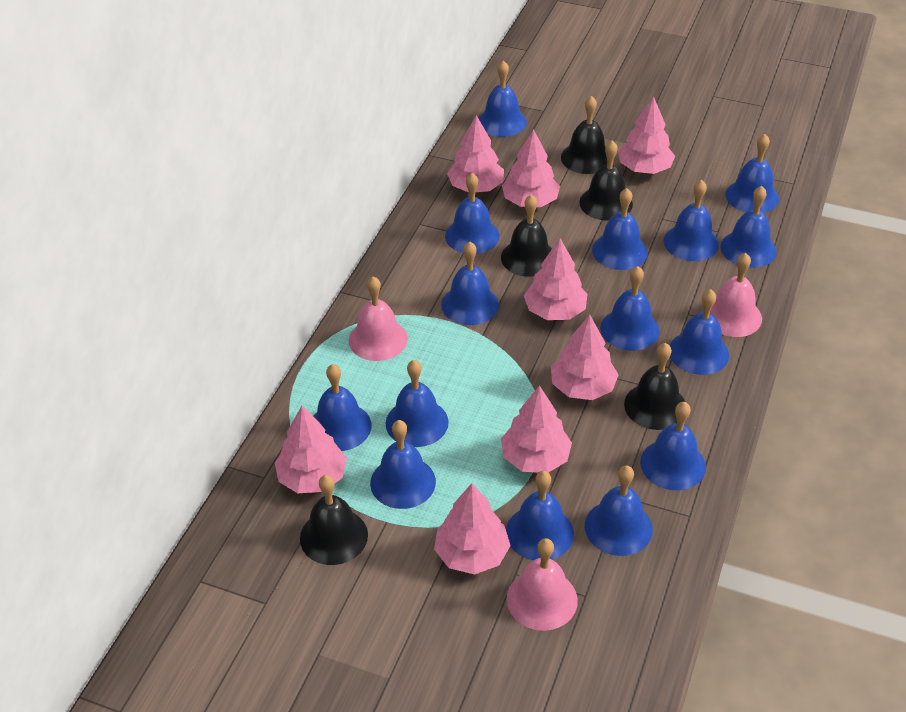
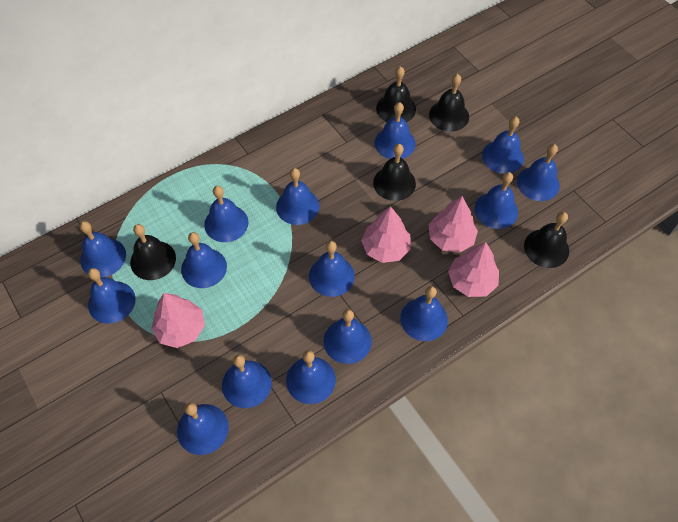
pink bell: [349,276,408,361] [506,538,578,631] [710,253,762,337] = 3 -> none = 0
pink tree: [275,406,347,493] [434,483,511,575] [447,115,504,192] [501,385,572,473] [502,129,560,207] [524,238,587,320] [551,314,619,400] [618,97,675,174] = 8 -> [151,293,205,348] [361,206,411,263] [429,196,478,253] [448,242,499,297] = 4

